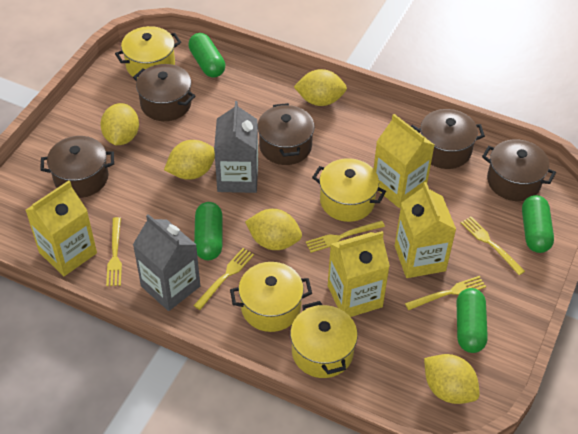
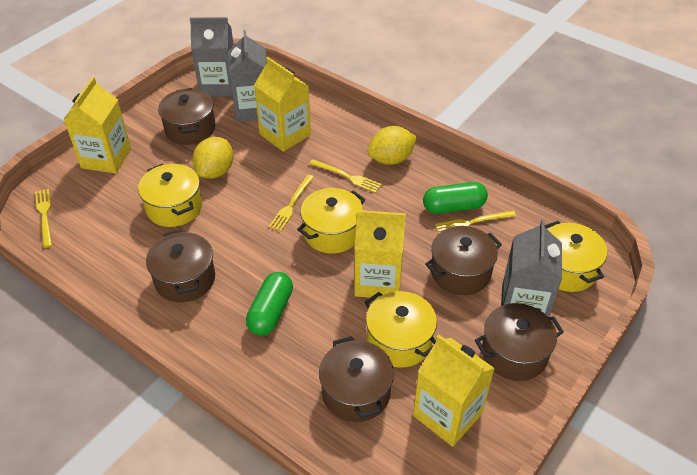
green capsule: [188,33,225,78] [194,202,223,260] [456,288,488,353] [522,195,554,253] = 4 -> [246,272,293,336] [423,182,488,214] = 2
grey carton: [133,214,200,311] [214,101,258,193] = 2 -> [190,17,234,97] [228,30,267,122] [501,220,562,317] = 3
yellow fork: [106,217,122,286] [193,248,254,310] [306,221,385,253] [405,276,486,310] [461,216,525,275] = 5 -> [35,189,52,248] [269,174,314,231] [309,159,382,193] [435,210,516,233] = 4
yellow lemon: [100,103,139,145] [164,140,215,180] [245,209,302,250] [294,69,347,106] [424,354,480,404] = 5 -> [192,137,234,179] [368,126,417,165] = 2

